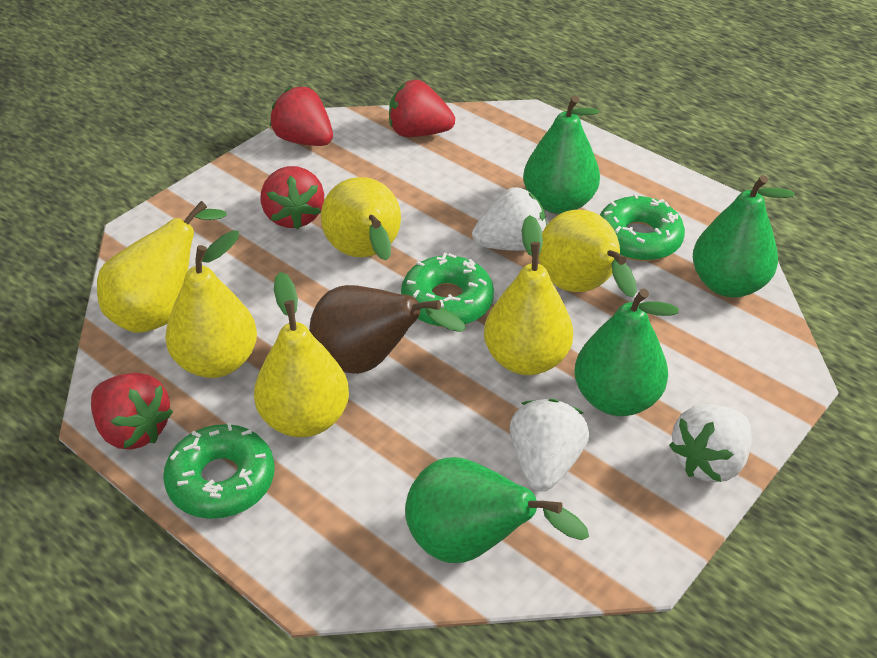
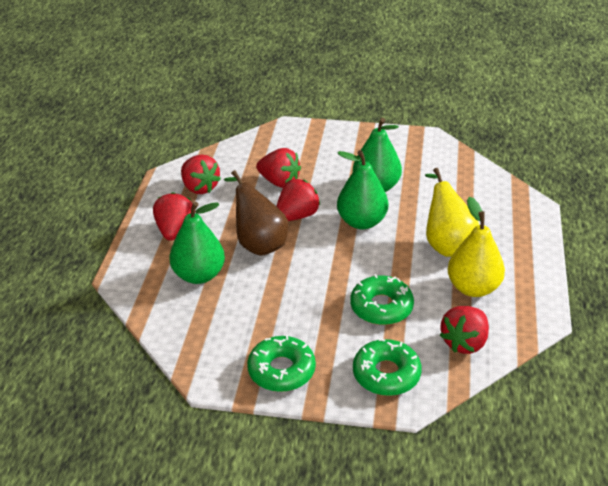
green pear: [405,457,589,563] [523,96,600,214] [575,288,679,416] [693,175,795,298] = 4 -> [169,202,225,284] [337,150,388,229] [353,118,402,192] = 3
red strawberry: [91,373,173,449] [261,166,324,229] [270,87,333,146] [389,80,455,137] = 4 -> [153,192,193,241] [181,155,221,194] [256,148,301,188] [276,179,320,221] [440,306,489,354] = 5
white strawberry: [472,187,547,251] [510,399,589,491] [669,404,752,483] = 3 -> none = 0
yellow pear: [97,201,227,333] [165,230,257,378] [254,272,349,437] [321,177,401,261] [484,215,573,375] [538,210,637,297] = 6 -> [425,168,479,257] [448,197,505,297] = 2

